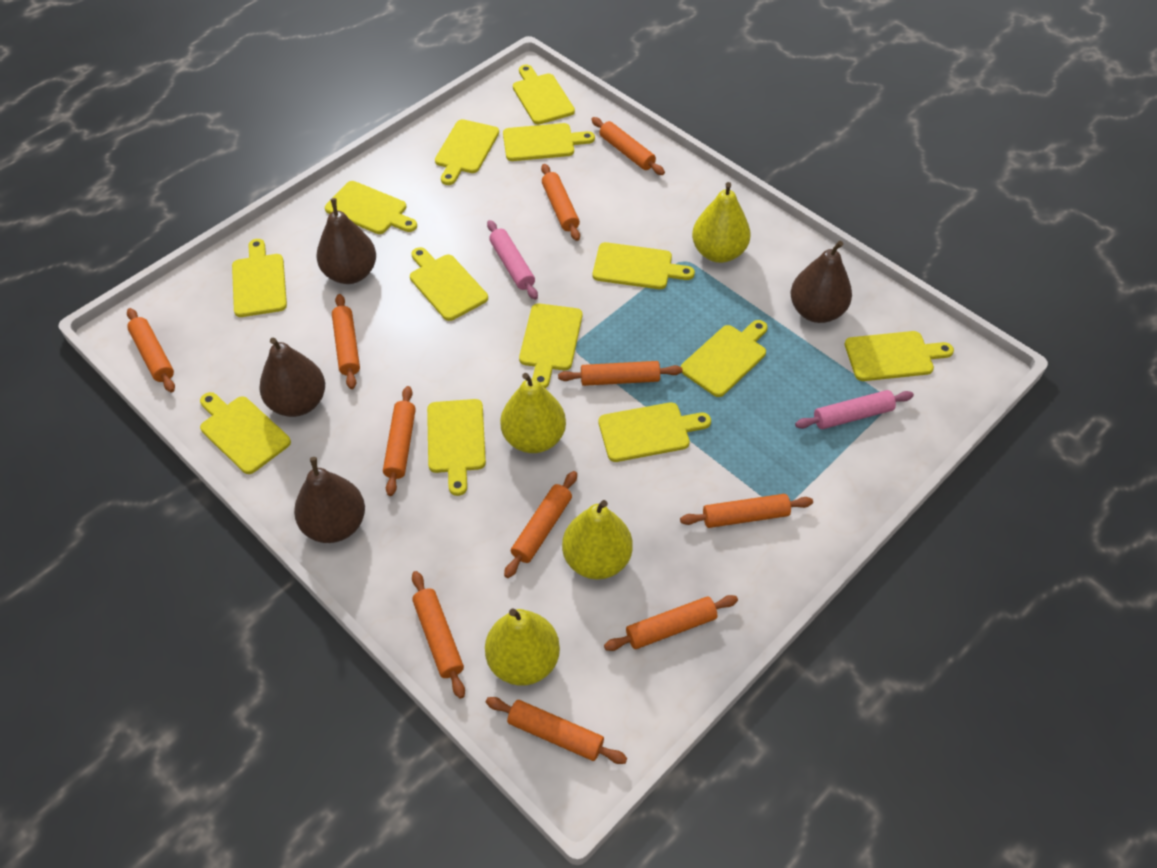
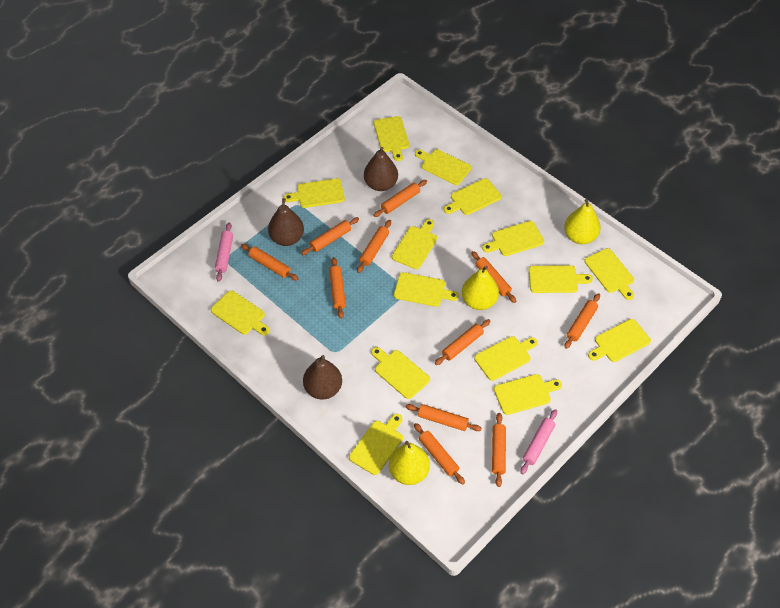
brown pear: [259,337,325,417] [294,457,365,543] [316,198,376,284] [791,241,852,323] = 4 -> [268,198,304,246] [303,355,342,399] [364,147,398,191] = 3
yellow cutting board: [200,392,291,474] [232,239,287,317] [325,181,417,234] [410,247,488,321] [427,399,486,496] [435,119,499,185] [503,123,595,161] [513,65,575,124] [519,303,582,388] [593,242,695,289] [598,402,711,462] [681,320,768,397] [845,331,954,381] = 13 -> [211,290,270,335] [284,178,345,208] [349,414,403,475] [371,347,430,399] [374,116,409,161] [392,219,437,269] [394,272,459,307] [415,149,471,185] [444,178,502,215] [474,336,538,381] [482,221,544,256] [494,374,562,415] [529,265,593,293] [584,248,634,300] [588,319,651,362] = 15
yellow pear: [485,608,560,686] [500,373,566,453] [562,500,633,580] [692,182,751,263] = 4 -> [389,441,430,485] [462,266,499,310] [564,199,601,244] = 3

